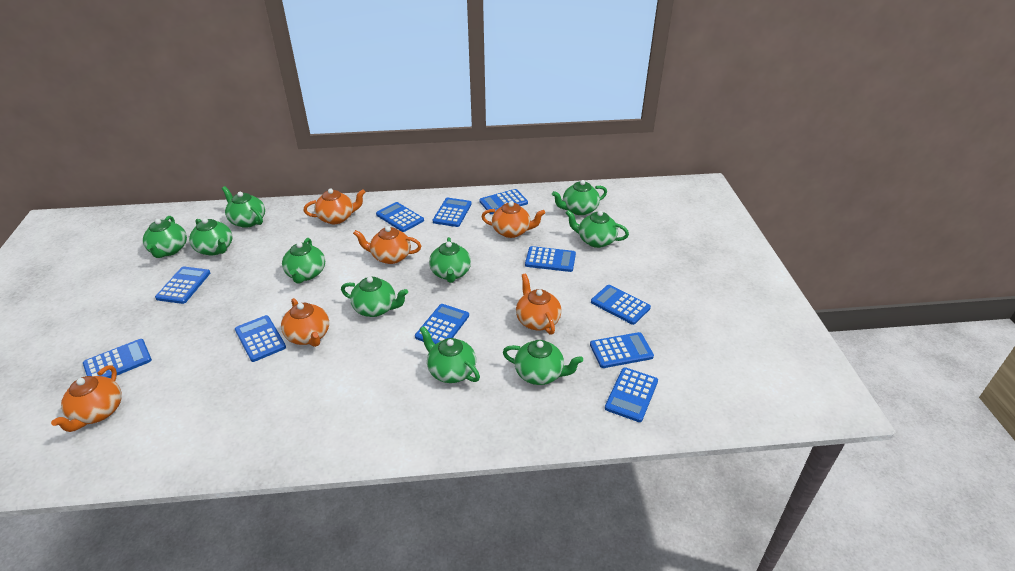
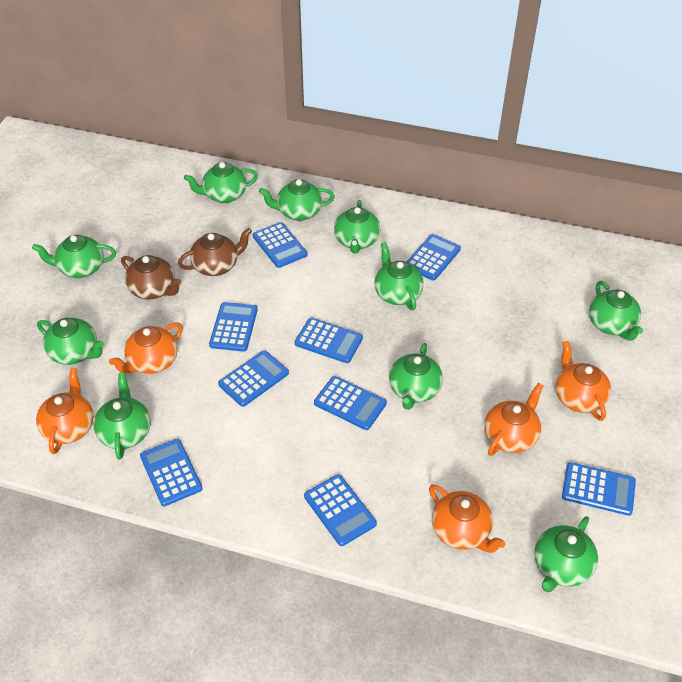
blue calculator: [83,339,152,378] [155,266,210,304] [235,315,286,362] [376,202,424,232] [415,304,469,344] [433,198,472,227] [479,189,528,214] [525,246,576,272] [590,332,654,368] [591,285,651,325] [605,367,658,422] = 11 -> [140,439,203,506] [209,302,258,352] [218,350,289,407] [253,222,308,268] [295,318,363,363] [304,474,377,546] [314,376,387,430] [407,234,461,281] [562,462,636,516] = 9
brown teapot: none = 0 -> [121,255,181,299] [178,228,252,276] = 2
orange teapot: [51,365,122,432] [281,298,329,347] [304,189,365,224] [353,226,421,264] [481,201,545,238] [516,273,562,335] = 6 -> [36,368,94,454] [109,323,183,374] [429,485,506,553] [484,383,543,456] [555,341,611,421] = 5

